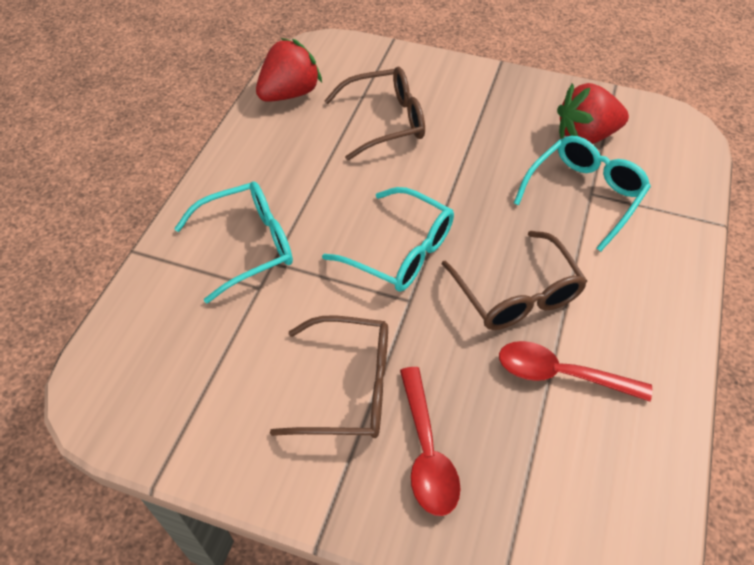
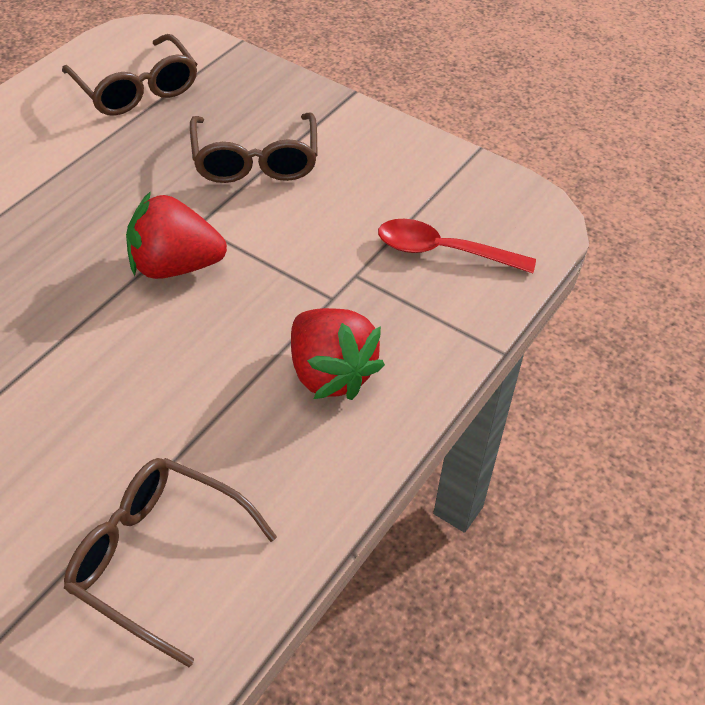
red spoon: [400,367,461,516] [499,341,652,402] = 2 -> [378,219,536,273] = 1
turquoise glasses: [174,181,293,304] [322,187,454,292] [514,136,651,252] = 3 -> none = 0

